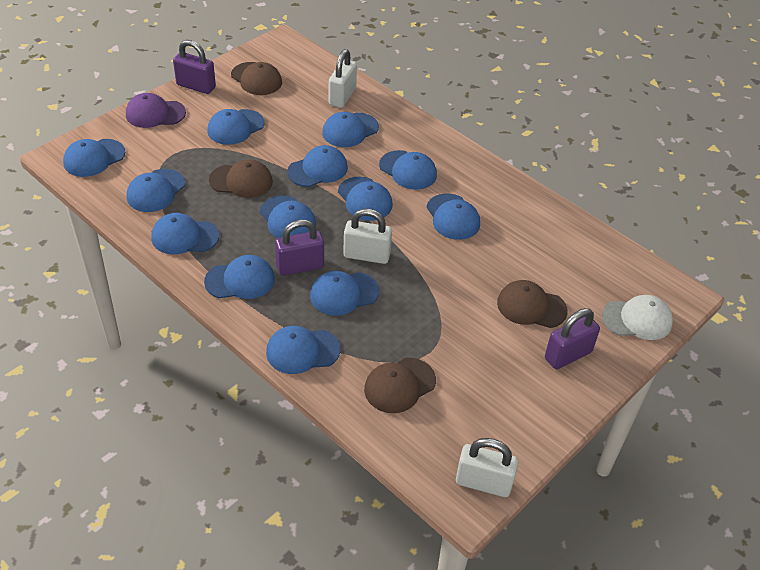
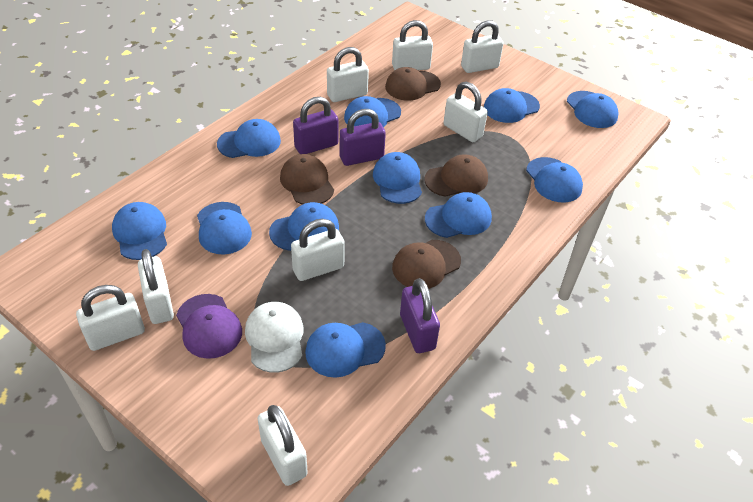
blue cap: [63,139,125,177] [127,169,185,212] [151,213,219,254] [204,255,275,299] [207,109,265,145] [260,195,316,238] [266,326,340,374] [287,145,348,187] [310,271,380,316] [322,112,379,147] [338,177,393,221] [379,150,437,190] [426,193,480,240] = 13 -> [112,202,167,260] [197,202,252,255] [217,119,281,158] [269,202,339,251] [305,322,386,378] [344,96,401,127] [373,152,422,204] [425,192,492,238] [484,88,540,123] [526,157,583,202] [567,91,618,128] = 11
white padlock: [329,49,357,108] [343,209,392,264] [456,438,518,497] = 3 -> [76,285,145,351] [138,249,174,324] [257,405,308,486] [291,219,345,281] [327,47,369,102] [392,20,433,71] [443,82,488,142] [461,20,504,73] = 8

